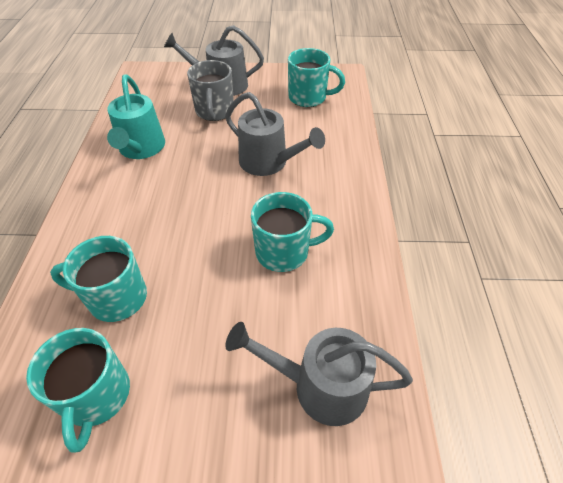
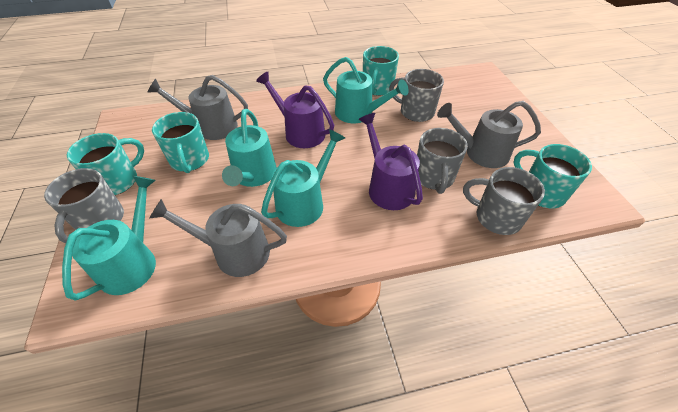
grey mug: [187,60,234,121] = 1 -> [44,168,124,243] [389,69,444,122] [417,128,468,194] [463,167,545,235] = 4
purple watering can: none = 0 -> [256,72,334,148] [359,113,423,210] = 2
turquoise watering can: [107,74,165,159] = 1 -> [62,176,156,301] [222,109,277,187] [261,129,345,227] [323,57,409,123] = 4

